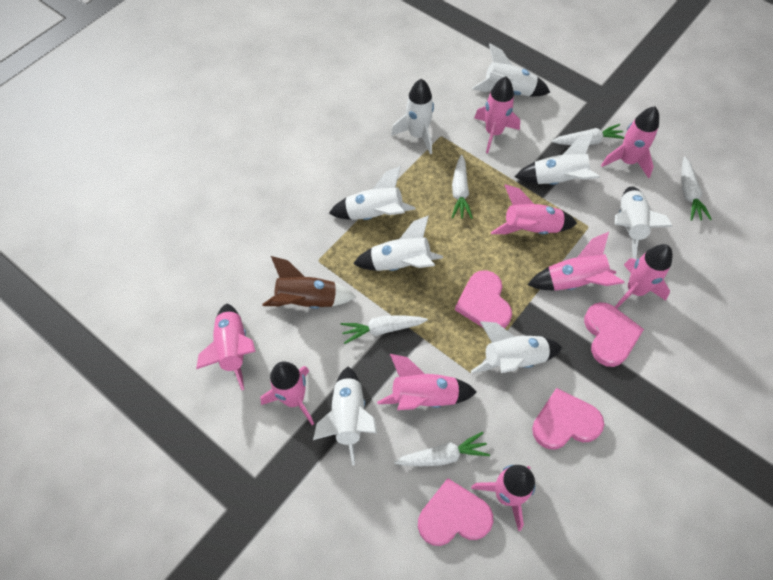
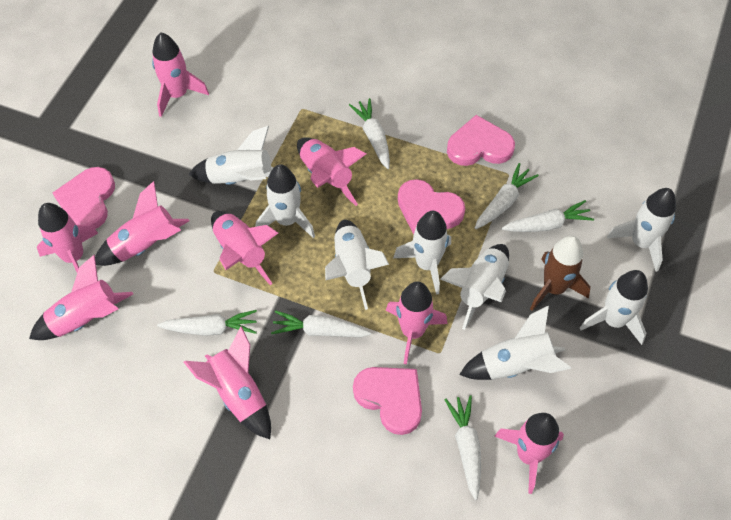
white carrot: [340,315,428,344] [394,432,490,466] [452,155,473,219] [552,124,624,145] [681,156,712,221] = 5 -> [157,310,257,336] [271,310,371,337] [349,98,390,169] [445,395,481,500] [475,163,539,229] [501,200,594,232] = 6

